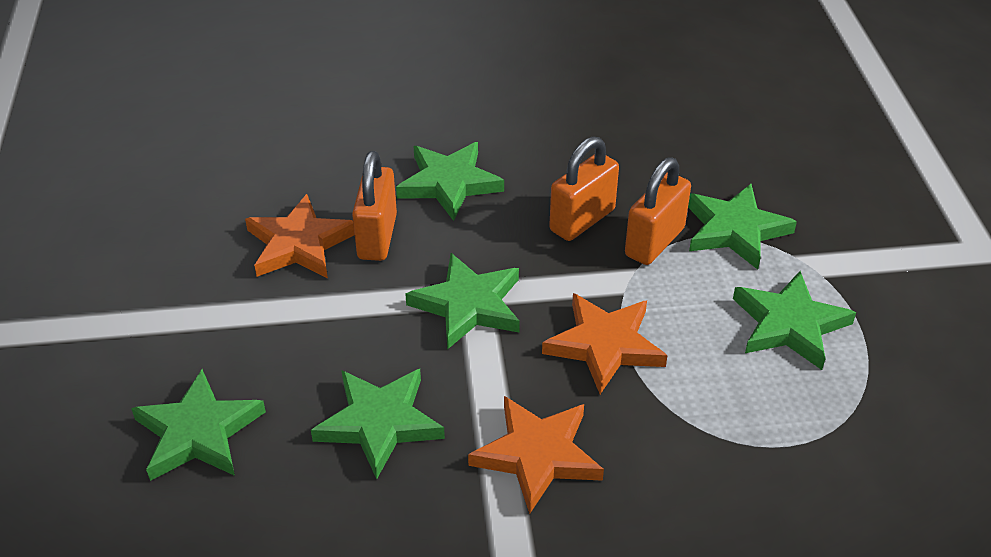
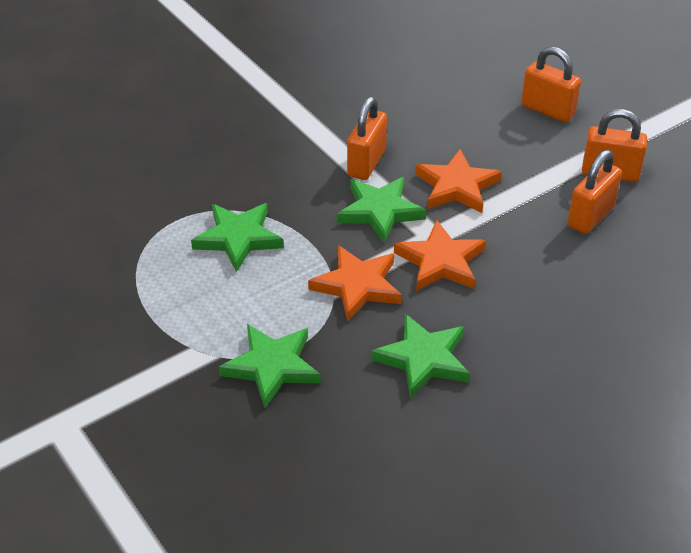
green star: [131,369,266,481] [311,369,445,479] [396,142,504,221] [405,253,520,349] [688,184,797,269] [733,271,856,370] = 6 -> [191,203,284,272] [219,324,321,408] [337,177,426,243] [371,314,470,399] = 4
orange padlock: [352,151,397,261] [549,136,619,241] [625,157,691,265] = 3 -> [347,97,387,180] [521,47,581,123] [567,150,622,234] [582,109,647,182] = 4

